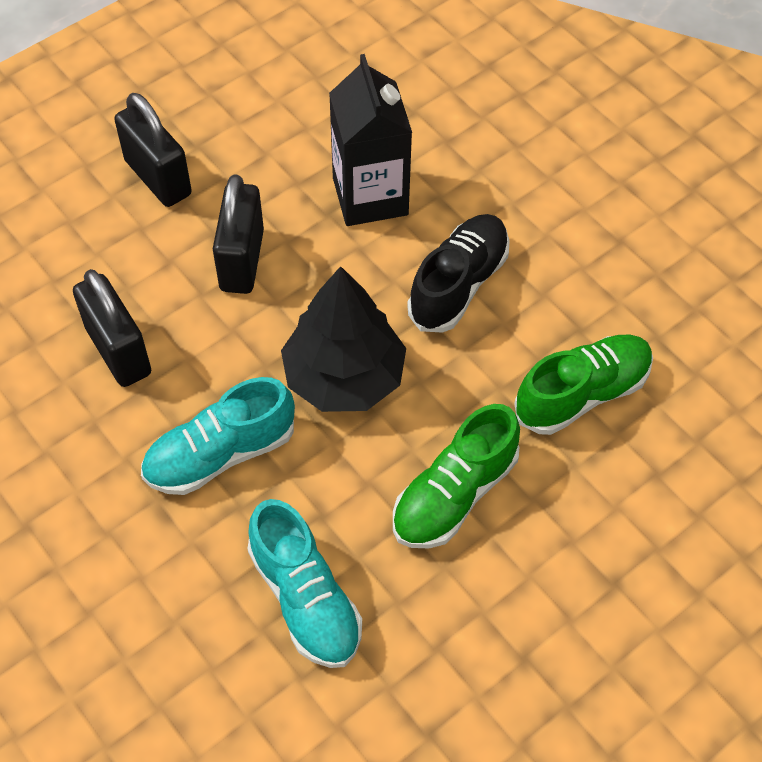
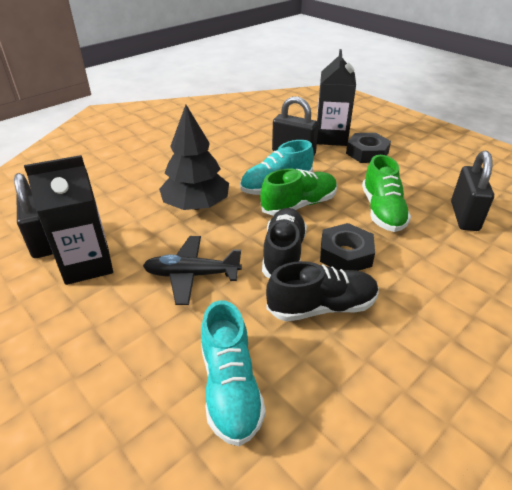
black carton: [329,54,412,226] = 1 -> [24,155,113,285] [317,49,356,146] = 2
black nut: none = 0 -> [320,223,375,271] [346,133,391,163] = 2
black plane: none = 0 -> [143,236,242,305] = 1
black shoe: [407,214,510,333] = 1 -> [262,208,307,279] [266,261,379,322] = 2

